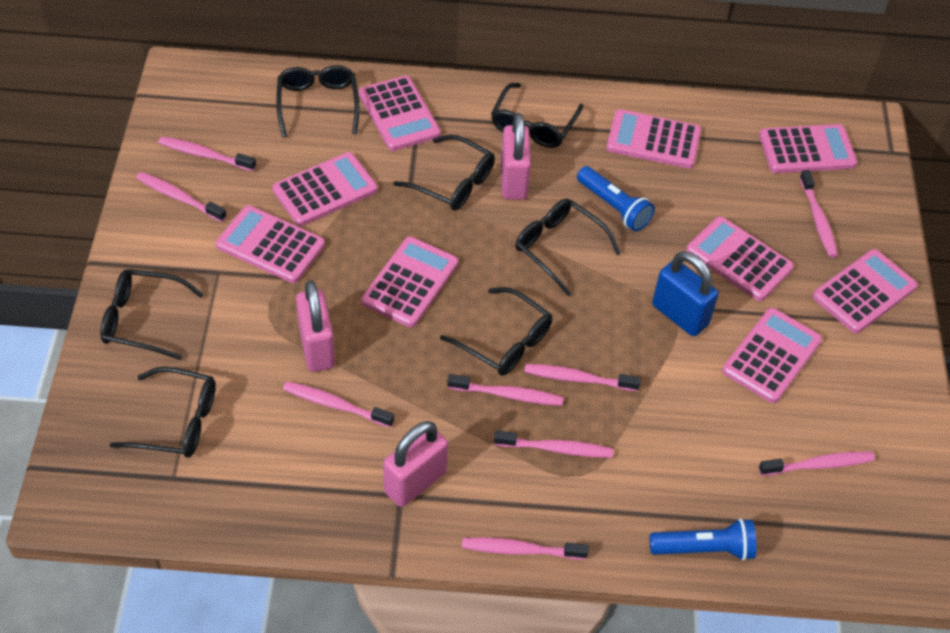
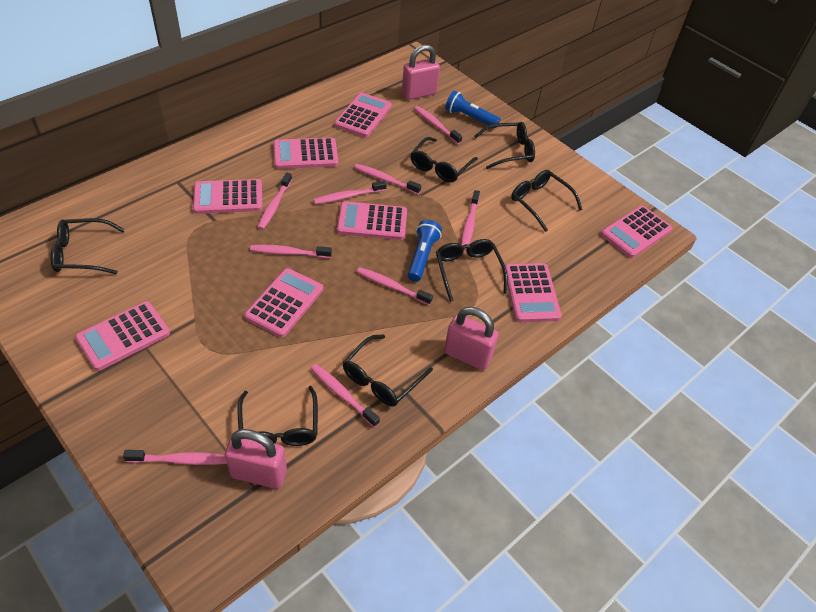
blue padlock: [652,251,719,336] = 1 -> none = 0
pink calculator: [216,205,325,283] [272,152,378,226] [359,76,441,151] [362,237,458,327] [606,109,701,169] [686,216,794,301] [722,308,822,403] [759,124,857,173] [813,249,918,333] = 9 -> [75,301,170,371] [193,179,263,214] [244,268,323,338] [273,138,338,169] [334,93,392,137] [337,201,407,240] [505,263,562,322] [601,205,672,258] = 8

